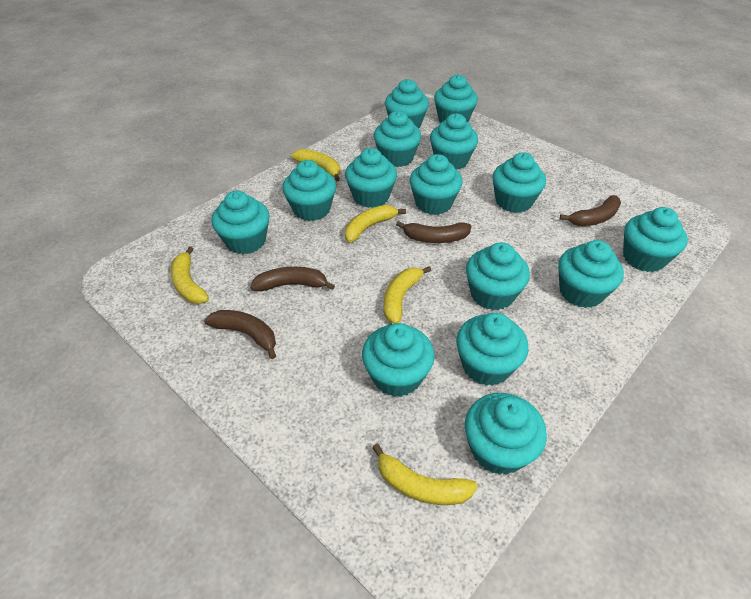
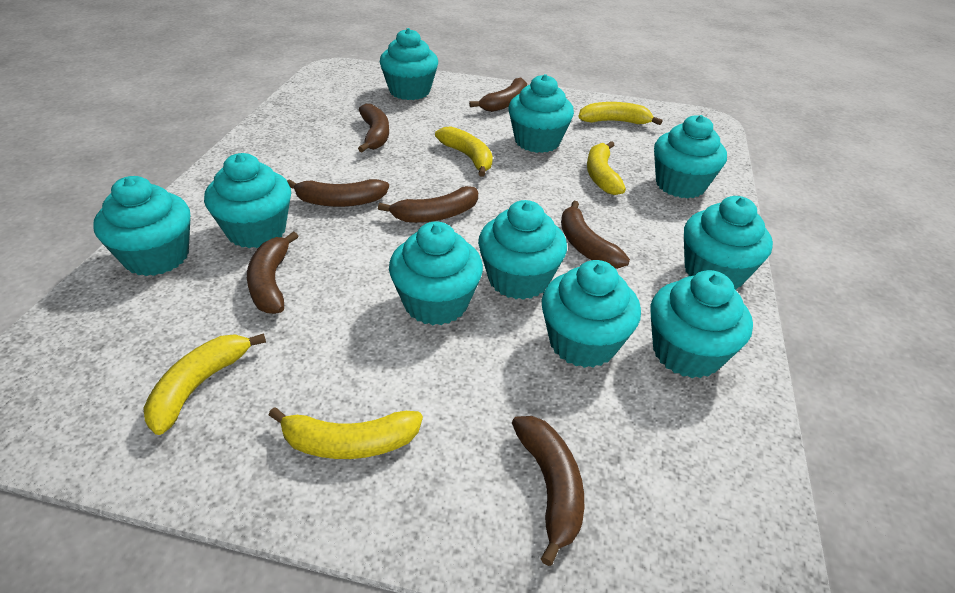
brown banana: [204,310,276,359] [250,267,335,291] [396,221,471,243] [560,195,621,226] = 4 -> [247,231,298,314] [287,179,389,207] [358,104,389,152] [378,186,478,223] [469,78,527,112] [512,416,584,566] [561,201,630,269] = 7
turquoise cupcake: [211,191,270,254] [282,160,336,221] [345,148,397,208] [362,323,435,397] [374,111,421,167] [385,79,429,128] [410,154,463,215] [430,114,478,170] [434,74,478,123] [456,313,528,386] [465,393,547,475] [466,242,530,310] [492,152,546,213] [558,240,624,308] [623,207,688,272] = 15 -> [93,176,190,276] [204,153,291,248] [380,28,438,100] [389,222,483,325] [478,200,567,300] [508,74,574,153] [542,260,641,368] [651,270,753,378] [654,115,727,199] [684,196,773,290] = 10

